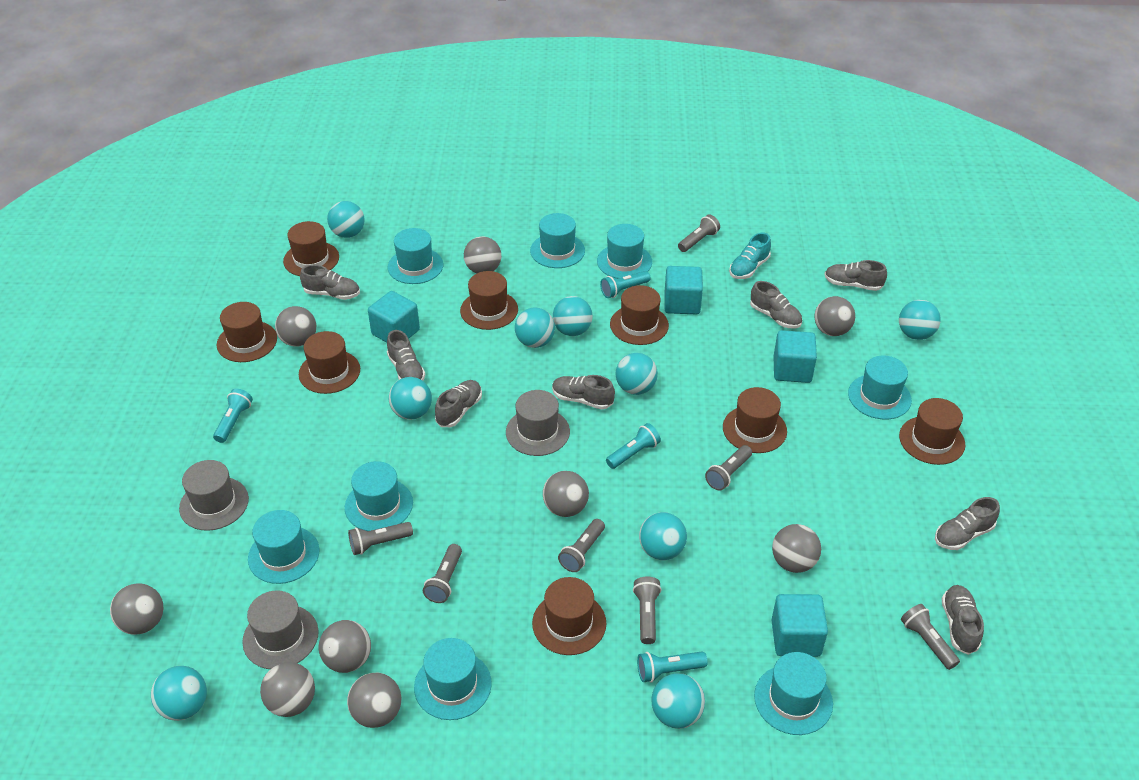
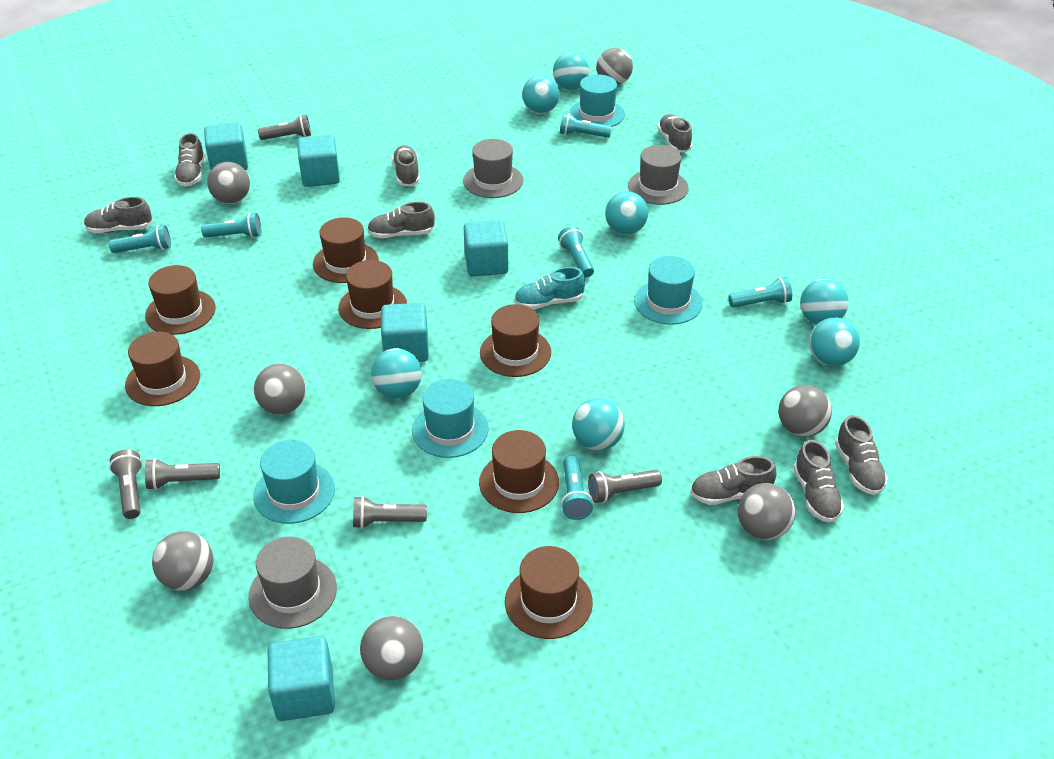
brown hat: [217,302,277,362] [283,221,339,276] [299,331,360,394] [460,271,518,330] [532,577,606,655] [610,285,669,345] [723,387,787,453] [899,398,965,465] = 8 -> [125,331,200,406] [145,265,216,335] [313,217,379,283] [338,260,407,329] [479,430,559,513] [480,304,551,377] [505,546,593,639] = 7
grey ball: [110,583,163,635] [260,662,315,717] [275,306,316,347] [319,620,371,673] [347,673,401,728] [464,236,501,274] [543,471,589,517] [772,524,821,573] [814,296,855,336] = 9 -> [152,531,213,591] [207,162,250,204] [254,364,306,415] [360,616,423,680] [596,48,633,85] [738,483,795,540] [779,385,832,437] = 7
grey flashlight: [348,522,413,555] [423,544,462,603] [558,519,605,572] [633,576,661,644] [678,215,720,252] [705,445,752,490] [901,604,960,670] = 7 -> [109,450,142,519] [145,458,220,490] [258,115,311,140] [353,496,427,529] [588,470,662,503] = 5
turquoise ball: [151,666,207,721] [327,201,365,238] [389,377,432,420] [515,308,555,348] [553,296,593,336] [616,353,658,395] [639,512,687,560] [651,673,705,729] [899,300,941,340] = 9 -> [371,348,422,399] [522,75,560,114] [553,52,589,90] [572,398,625,451] [605,191,648,235] [800,279,849,325] [809,318,860,366] = 7
turquoise cube: [368,291,420,343] [665,266,703,314] [771,594,828,657] [774,330,817,383] = 4 -> [204,123,248,170] [268,636,335,721] [297,135,340,187] [381,303,429,362] [464,220,508,277] = 5
turquoise flashlight: [213,389,253,443] [600,271,650,298] [606,423,661,469] [637,652,708,683] = 4 -> [109,225,171,253] [201,213,261,238] [558,226,594,278] [560,113,612,138] [561,456,593,520] [728,277,792,308] = 6
turquoise hat: [248,510,319,584] [345,461,413,531] [388,228,443,284] [414,638,492,720] [530,213,585,268] [597,224,652,279] [754,652,833,735] [848,356,912,420] = 8 -> [253,440,335,524] [412,379,489,458] [569,74,625,127] [634,256,703,325] = 4

